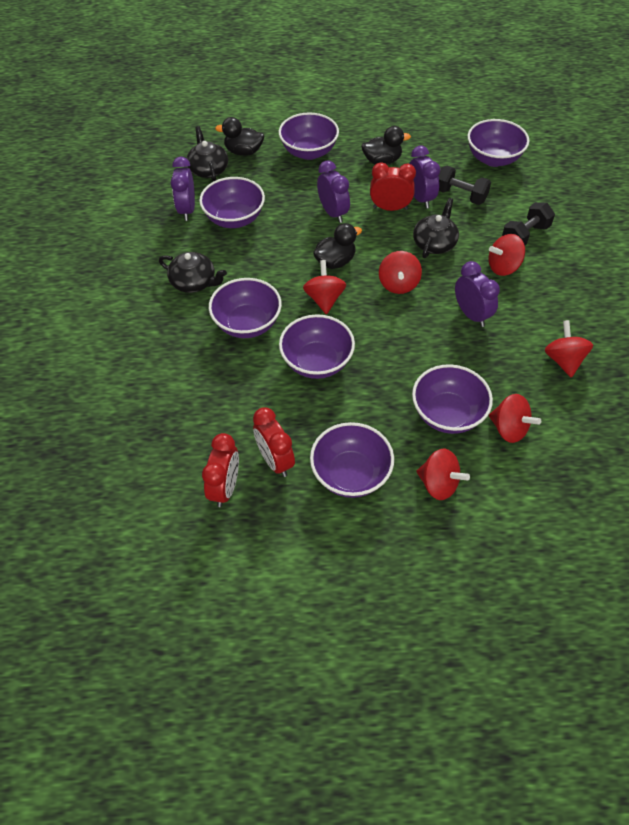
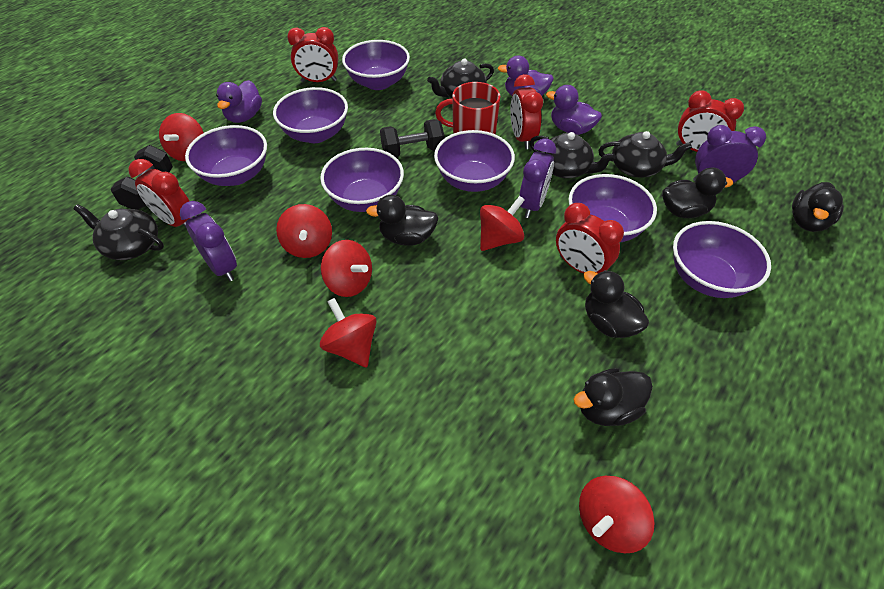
black duck: [215,117,264,156] [313,223,362,269] [362,126,411,165] = 3 -> [366,195,439,246] [574,368,653,426] [584,270,649,338] [662,167,733,218] [792,182,844,232] = 5
black teapot: [159,252,227,293] [187,126,228,182] [413,198,459,258] = 3 -> [74,204,164,260] [427,58,494,98] [529,132,616,178] [599,131,692,178] = 4
purple clock: [171,157,195,221] [317,160,350,223] [409,146,440,208] [455,261,500,327] = 4 -> [180,201,237,281] [519,138,556,218] [693,125,766,184] = 3
purple duck: none = 0 -> [216,80,262,123] [498,55,554,96] [546,85,602,135] = 3
red clock: [202,433,239,507] [253,407,295,477] [370,162,416,211] = 3 -> [128,159,190,227] [287,27,338,82] [510,74,543,149] [556,203,624,274] [676,90,744,152] = 5
red mug: none = 0 -> [435,82,501,134] = 1

